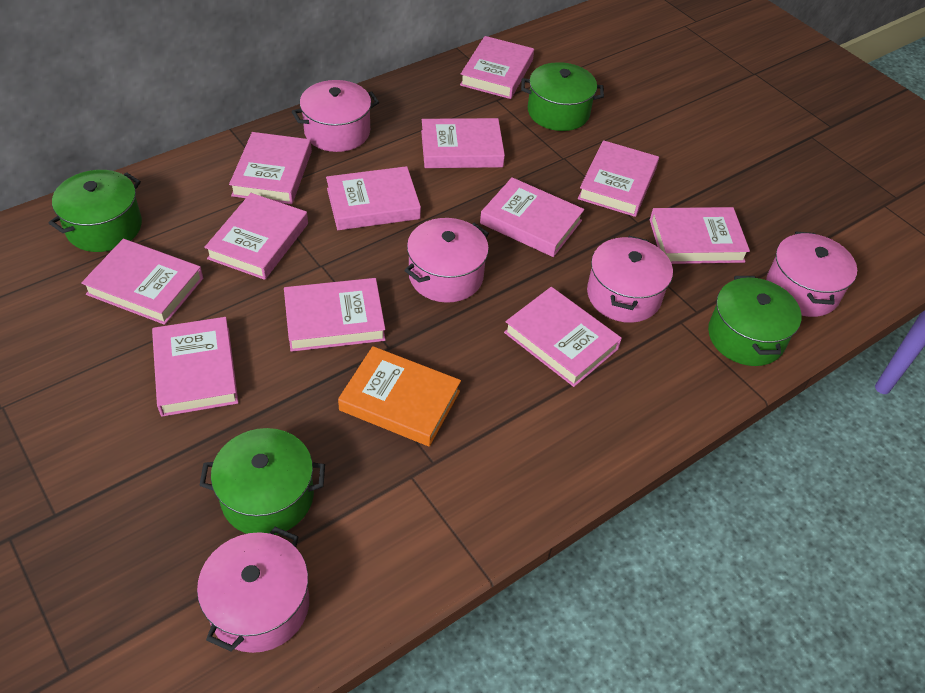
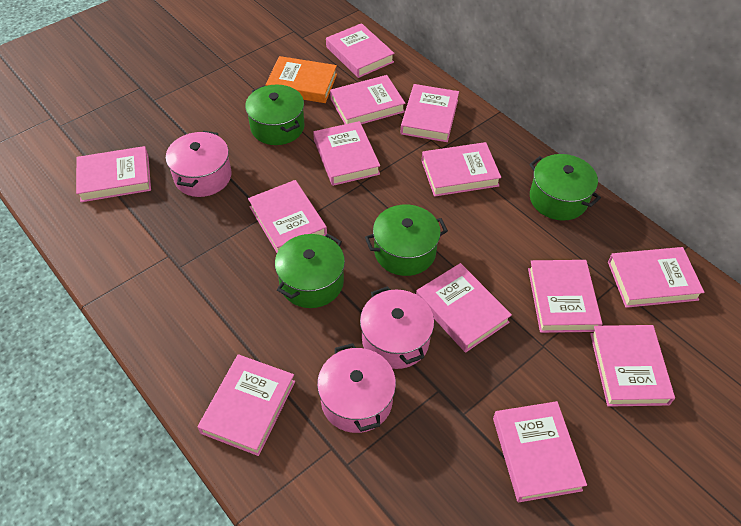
pink book: [81,239,203,325] [152,317,238,417] [204,193,308,280] [229,132,312,204] [284,278,386,352] [326,166,421,230] [421,118,505,168] [460,36,534,99] [480,177,584,257] [504,287,622,387] [578,140,659,217] [650,207,750,264] = 12 -> [76,146,151,202] [197,354,295,456] [248,180,327,253] [313,121,380,186] [326,23,395,78] [330,75,405,124] [401,84,459,142] [416,263,512,353] [421,142,501,197] [493,401,587,503] [528,260,602,333] [590,325,675,407] [608,247,705,308] = 13
pink pot: [197,527,309,653] [292,80,379,152] [404,218,489,303] [587,236,673,323] [766,232,857,317] = 5 -> [166,131,232,197] [317,343,396,433] [360,286,434,369] = 3

